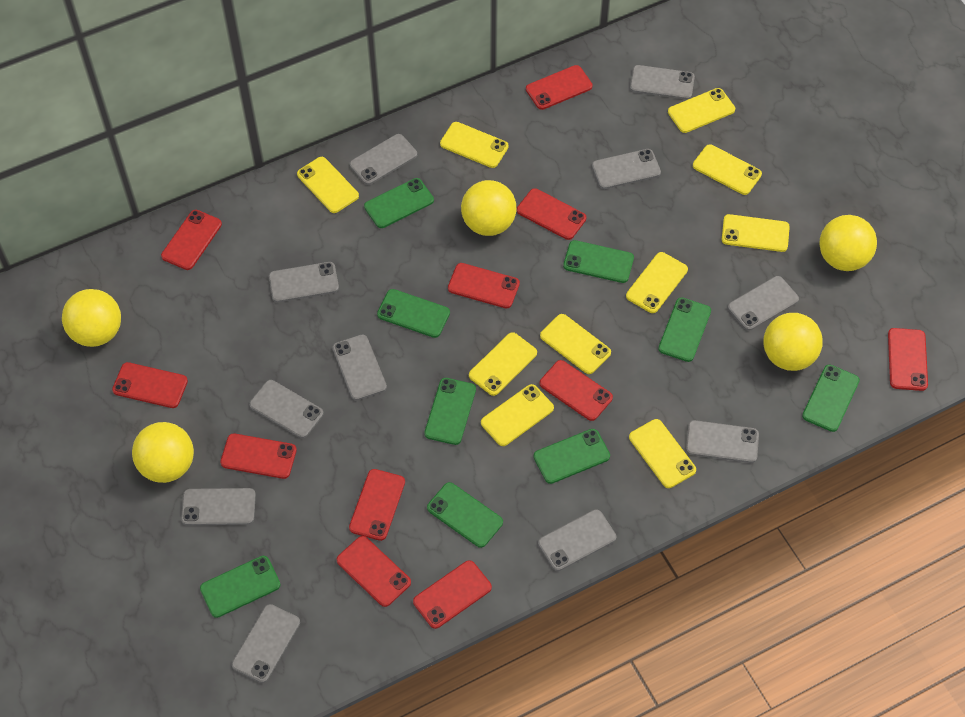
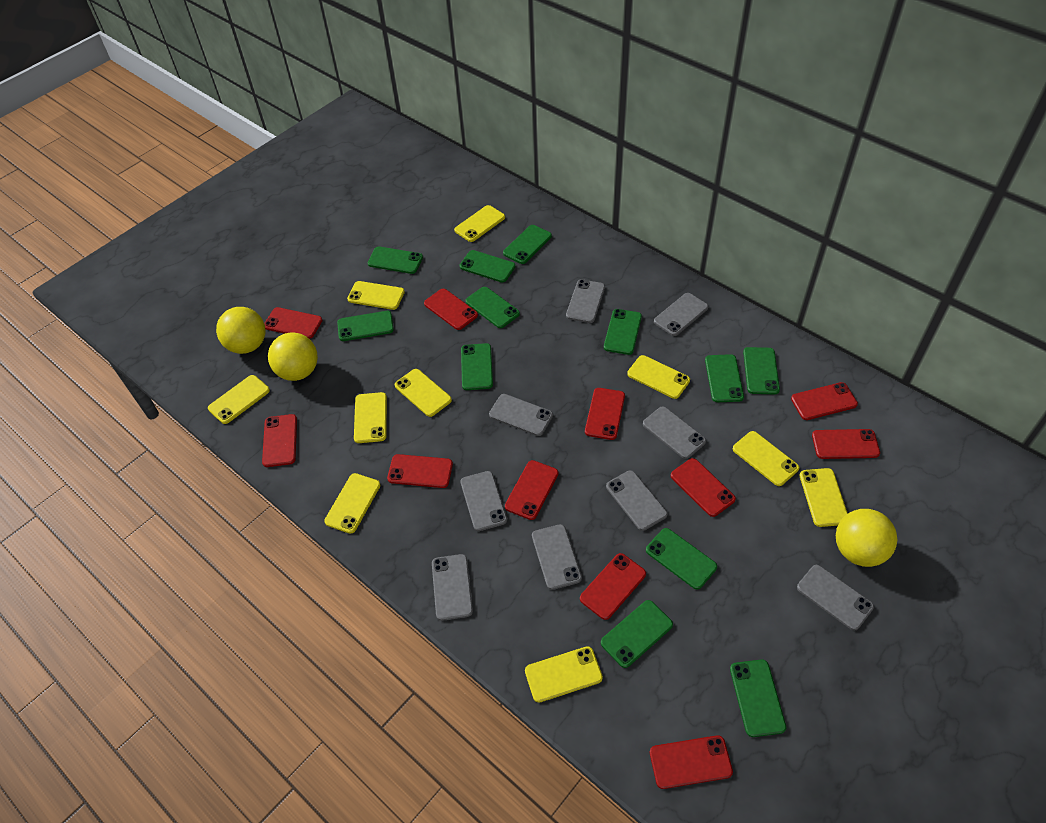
green phone: [200,556,281,618] [364,178,434,228] [377,289,450,338] [424,378,476,445] [427,482,503,548] [534,429,610,484] [563,240,634,283] [658,297,711,362] [802,364,860,432] = 9 -> [337,311,394,341] [368,246,423,274] [459,250,515,282] [461,343,493,390] [465,287,520,328] [503,225,552,264] [601,600,673,668] [604,309,642,355] [646,528,717,590] [705,354,744,402] [730,659,786,737] [743,347,780,394] = 12
grey phone: [181,488,256,525] [232,604,300,683] [249,380,324,438] [269,262,339,302] [332,334,387,401] [350,134,417,185] [538,509,616,571] [592,149,661,189] [630,65,695,99] [686,420,759,463] [728,276,799,331] = 11 -> [432,554,473,621] [461,471,507,531] [489,394,553,436] [532,524,582,590] [566,279,605,323] [606,470,667,531] [643,406,706,459] [654,293,708,336] [797,565,874,631] = 9
yellow ball: [62,289,121,347] [132,422,194,483] [461,180,517,236] [763,313,823,371] [819,215,877,271] = 5 -> [216,307,266,354] [268,332,318,381] [836,509,897,567] = 3

